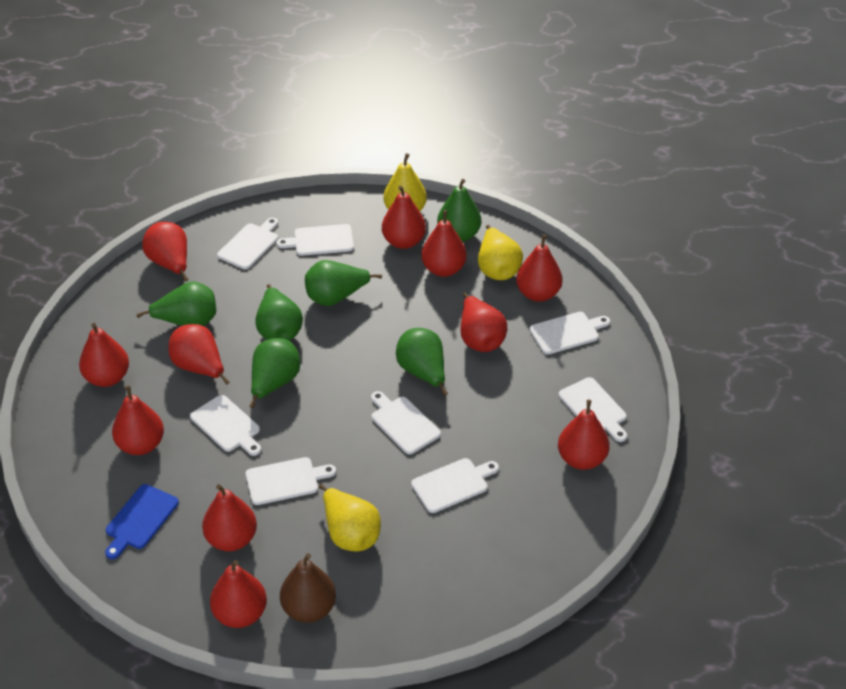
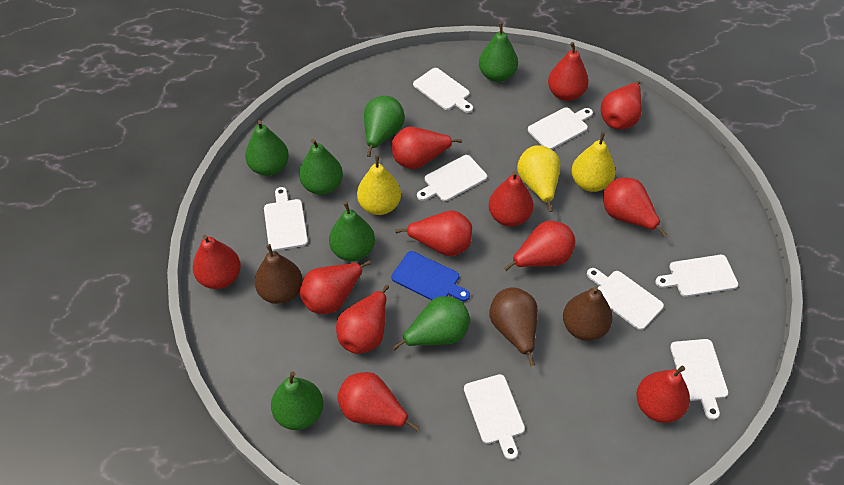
brown pear: [280,553,336,623] = 1 -> [255,244,303,304] [489,287,538,367] [563,286,613,341] = 3
green pear: [136,281,216,326] [249,338,300,408] [255,284,303,341] [305,260,382,306] [396,328,448,396] [437,179,481,242] = 6 -> [245,120,289,176] [271,371,323,430] [299,139,343,195] [329,202,375,261] [364,96,405,157] [392,296,470,350] [479,23,518,82] = 7
red pear: [79,323,129,387] [112,385,164,455] [142,222,189,281] [168,324,230,385] [202,484,257,551] [210,560,267,628] [382,186,426,249] [421,210,467,277] [460,293,507,352] [516,235,562,302] [558,399,609,470] = 11 -> [193,235,241,289] [300,261,371,314] [336,285,389,354] [338,372,420,431] [392,127,462,169] [395,211,472,256] [489,171,533,227] [504,221,576,271] [548,42,589,101] [601,81,642,129] [603,178,667,237] [636,365,690,423] = 12

